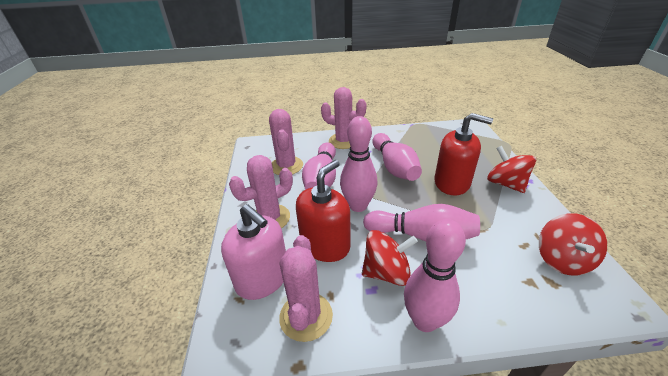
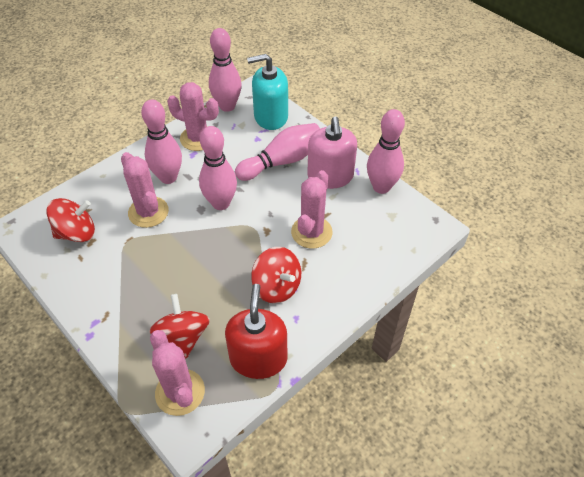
red soap dispenser: [296,160,350,262] [435,113,493,196] = 2 -> [225,284,288,379] = 1
turquoise soap dispenser: none = 0 -> [247,54,288,130] = 1

